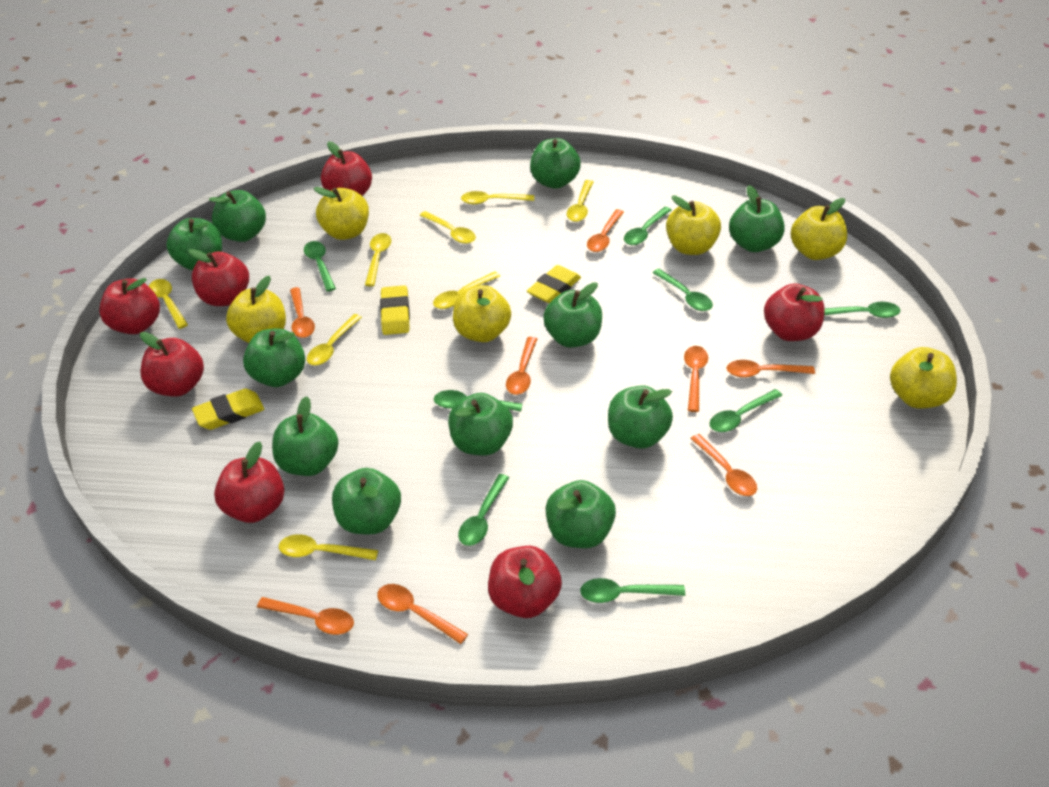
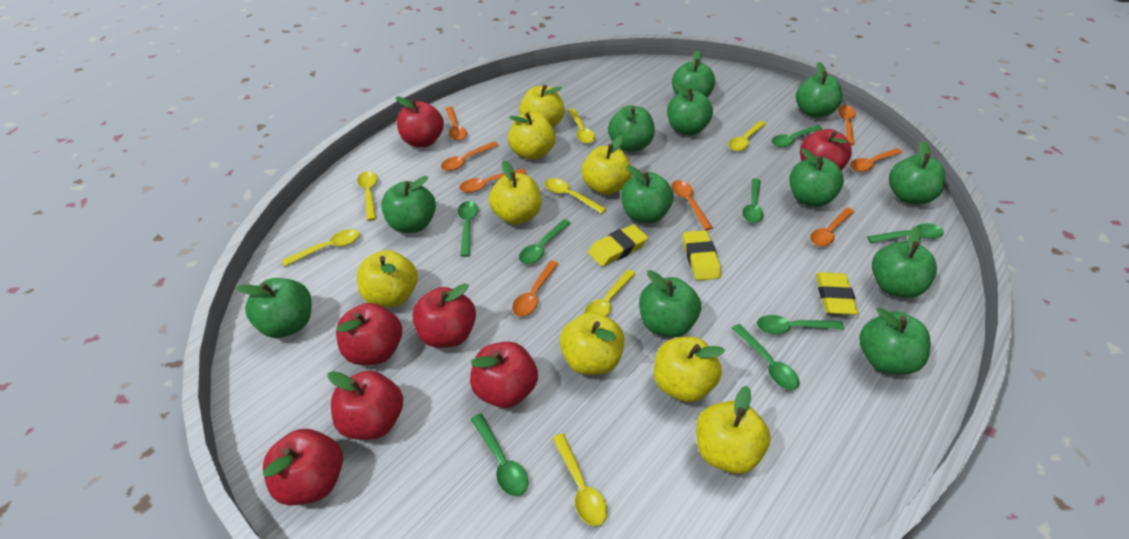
green apple: [166,218,222,270] [209,190,266,242] [243,328,305,387] [272,396,339,476] [332,468,401,534] [448,393,513,455] [530,138,581,189] [543,282,602,348] [545,480,616,548] [608,385,673,449] [729,185,785,252] = 11 -> [237,278,312,338] [381,176,436,233] [608,105,655,152] [621,165,674,223] [639,270,701,337] [667,83,713,136] [672,50,715,98] [789,148,844,207] [796,62,842,118] [859,308,931,375] [872,226,937,298] [889,141,945,205] = 12
yellow apple: [226,276,286,343] [313,187,369,240] [453,285,511,342] [666,195,721,255] [791,198,847,260] [890,347,957,409] = 6 -> [357,250,418,307] [489,160,542,225] [508,113,556,160] [519,85,565,127] [560,312,625,375] [582,135,632,195] [654,337,725,402] [696,386,770,474] = 8
yellow spoon: [149,279,188,329] [279,534,378,560] [307,314,362,366] [365,233,391,286] [420,211,476,244] [433,271,500,309] [461,191,534,204] [567,180,593,222] = 8 -> [282,229,360,267] [357,171,377,221] [545,178,607,214] [552,433,608,526] [568,109,595,143] [584,269,636,317] [728,121,766,151] = 7

